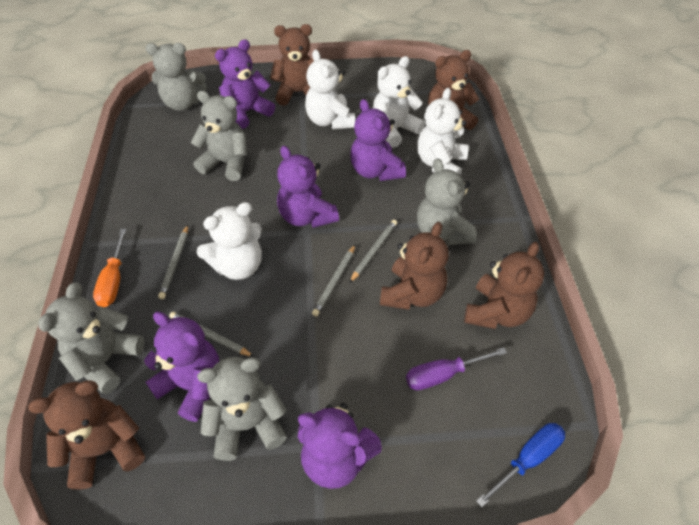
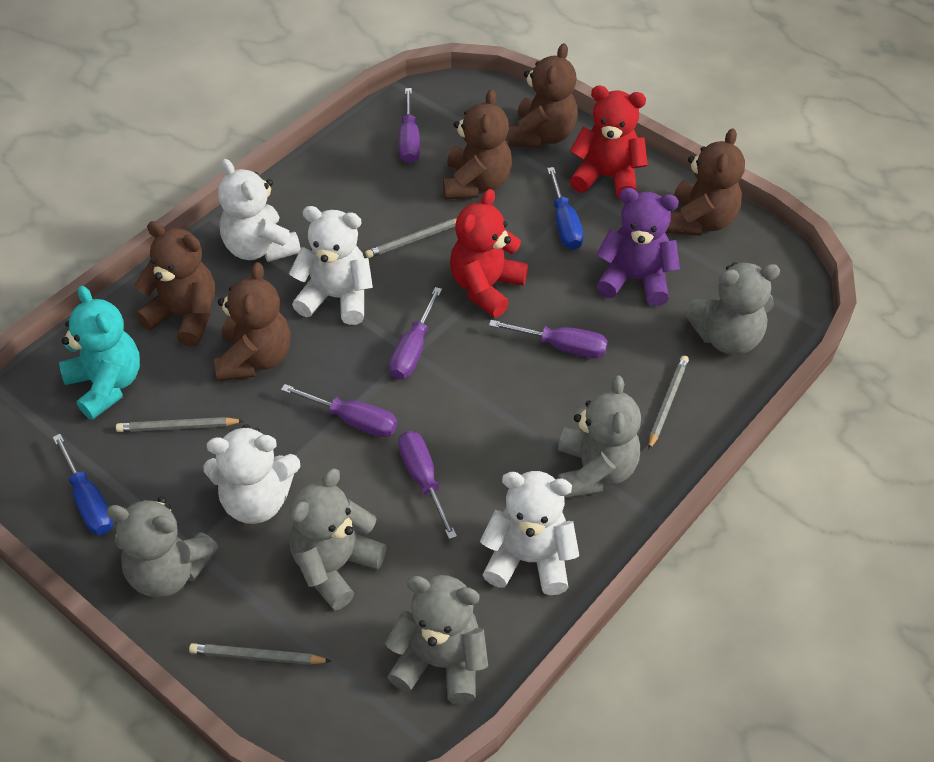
blue screwdriver: [476,423,565,507] = 1 -> [53,434,114,535] [547,167,584,250] = 2
orange screwdriver: [93,229,127,307] = 1 -> none = 0
purple screwdriver: [406,347,507,390] = 1 -> [281,384,397,437] [389,287,442,379] [398,431,457,539] [399,88,420,163] [489,320,608,358] = 5
purple teddy bear: [144,311,219,422] [215,39,275,129] [277,146,339,228] [298,403,382,489] [350,99,406,181] = 5 -> [596,188,680,306] = 1
red teddy bear: none = 0 -> [450,189,528,318] [570,86,648,200] = 2
turquoise teddy bear: none = 0 -> [59,286,140,420] = 1

